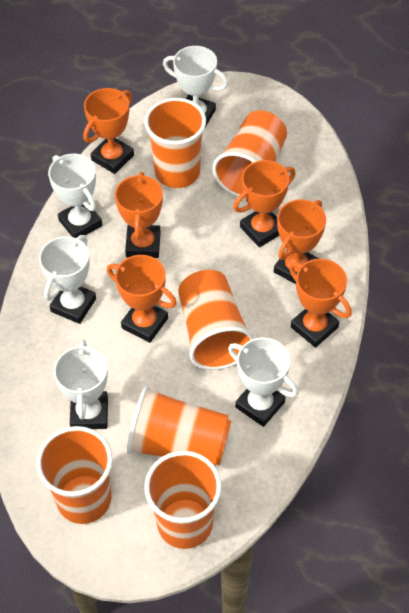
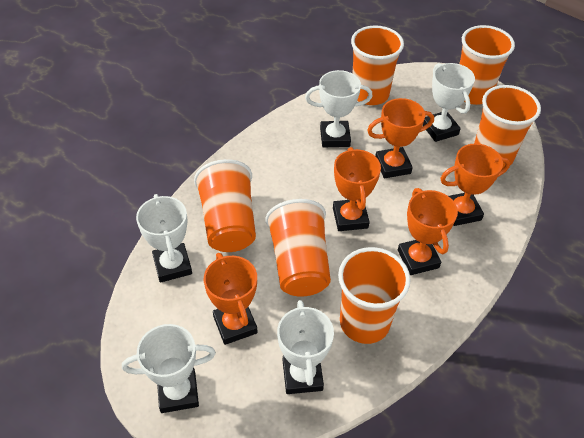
orange trophy: [83,88,134,174] [107,255,177,343] [115,172,163,258] [233,160,296,247] [274,199,326,284] [289,259,352,348] = 6 -> [204,253,258,345] [333,147,381,231] [367,98,434,178] [398,188,458,275] [440,143,510,226] = 5

